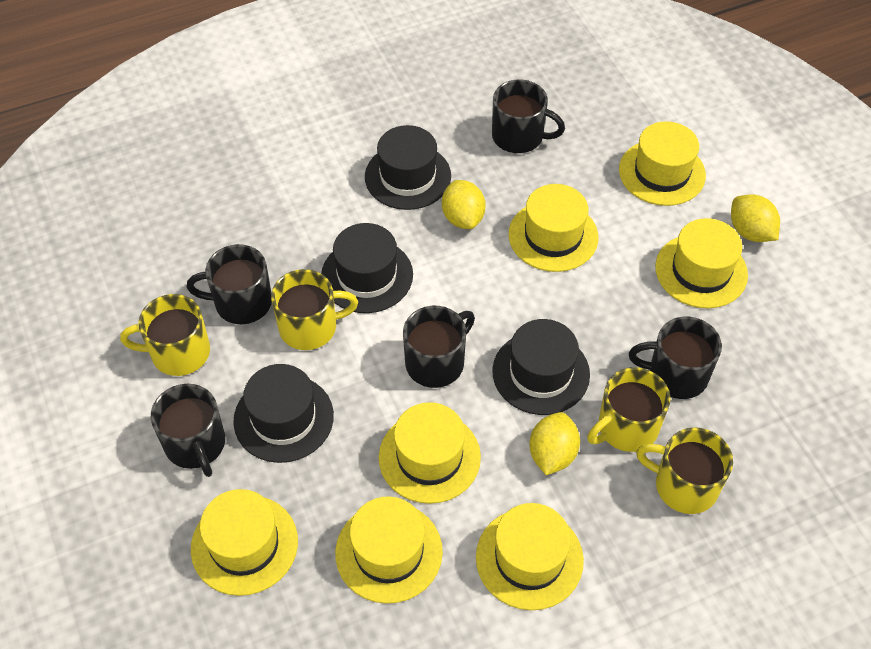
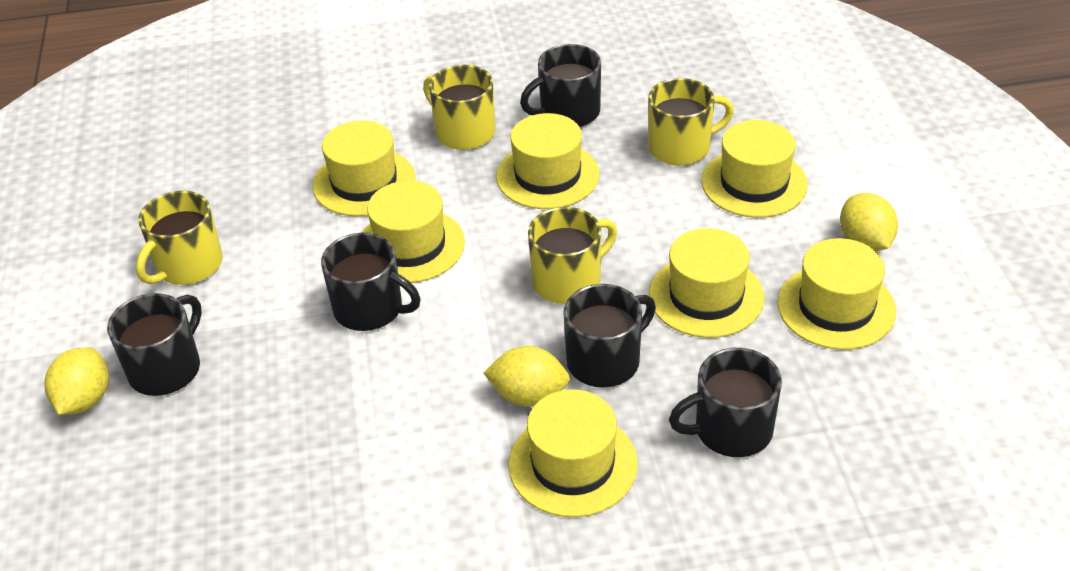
black hat: [233,364,334,463] [321,223,413,313] [365,125,451,210] [493,319,590,415] = 4 -> none = 0

